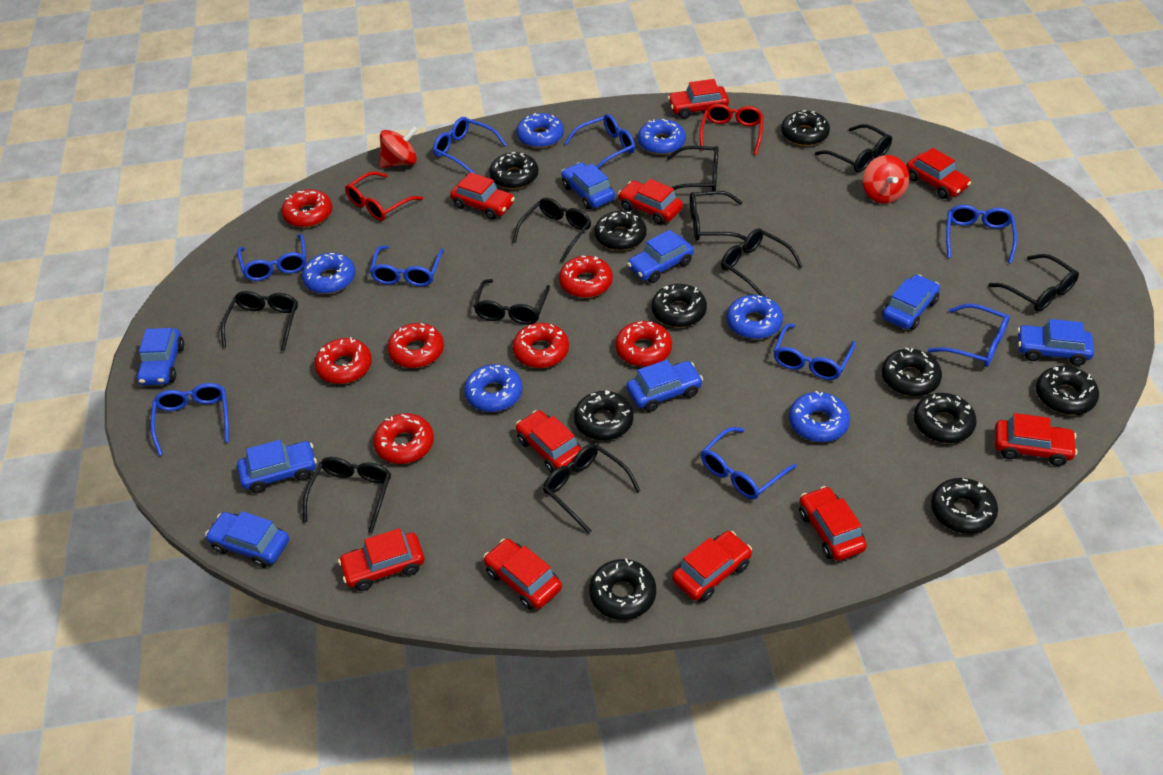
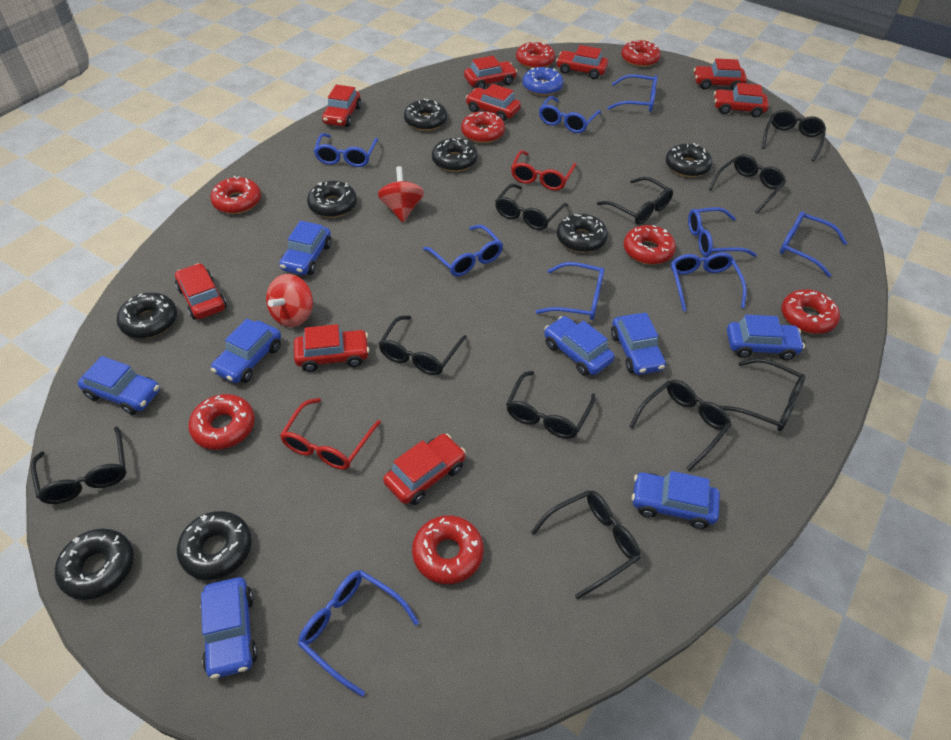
black donut: [489,152,538,189] [574,391,634,440] [589,558,656,620] [594,211,646,250] [652,284,707,327] [781,110,830,146] [882,347,942,396] [914,393,977,443] [931,478,998,534] [1036,366,1099,415] = 10 -> [55,529,134,600] [117,293,177,338] [177,511,252,580] [307,181,357,218] [404,98,447,131] [432,138,478,172] [557,214,608,252] [666,143,713,177] = 8
blue donut: [302,253,356,294] [464,364,523,412] [516,113,564,148] [638,119,686,155] [726,295,783,339] [789,391,850,442] = 6 -> [522,67,564,96] = 1
red car: [338,528,424,591] [450,172,515,220] [483,539,562,610] [516,410,582,473] [618,179,683,225] [668,79,729,119] [672,531,752,602] [799,486,867,561] [906,148,971,199] [995,413,1077,466] = 10 -> [175,263,227,319] [294,324,369,372] [322,85,361,127] [383,434,466,505] [464,56,517,89] [466,84,521,121] [556,45,608,79] [694,59,747,90] [714,83,769,117] = 9
red donut: [281,189,332,228] [314,337,372,384] [373,413,434,464] [387,323,444,368] [512,323,569,368] [559,256,613,298] [615,321,672,367] = 7 -> [188,394,255,450] [210,176,261,214] [412,515,484,584] [461,111,505,143] [516,41,555,68] [621,40,661,67] [624,225,676,265] [782,289,840,334] = 8

